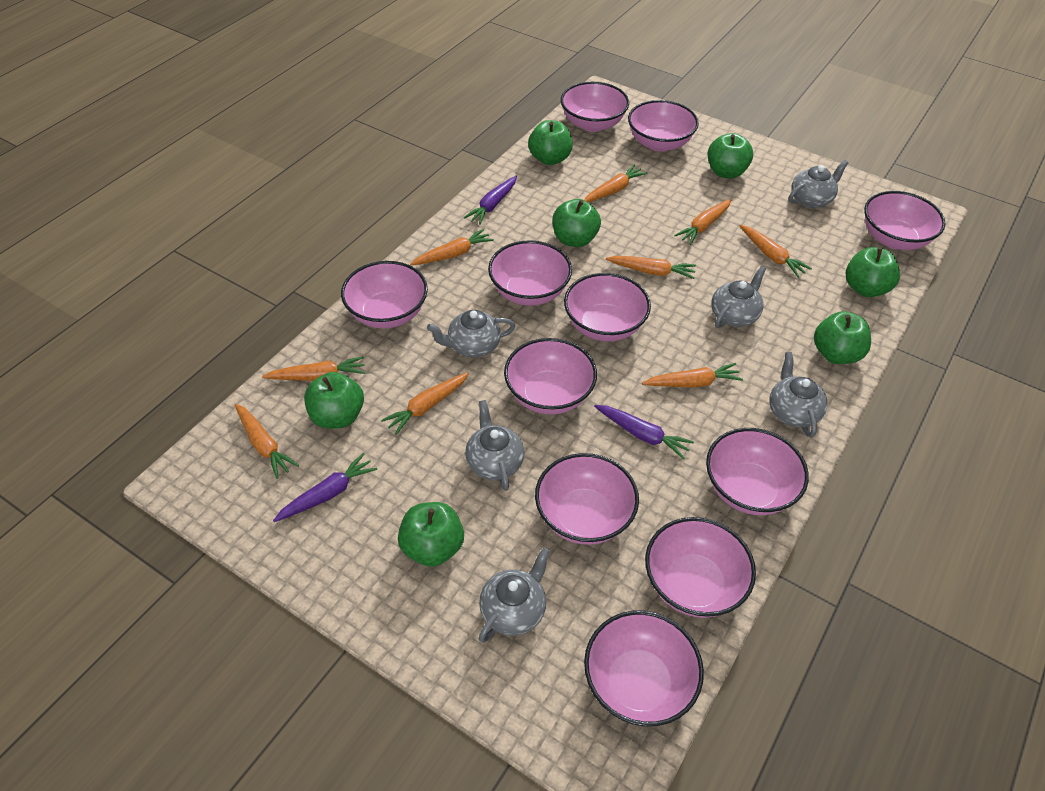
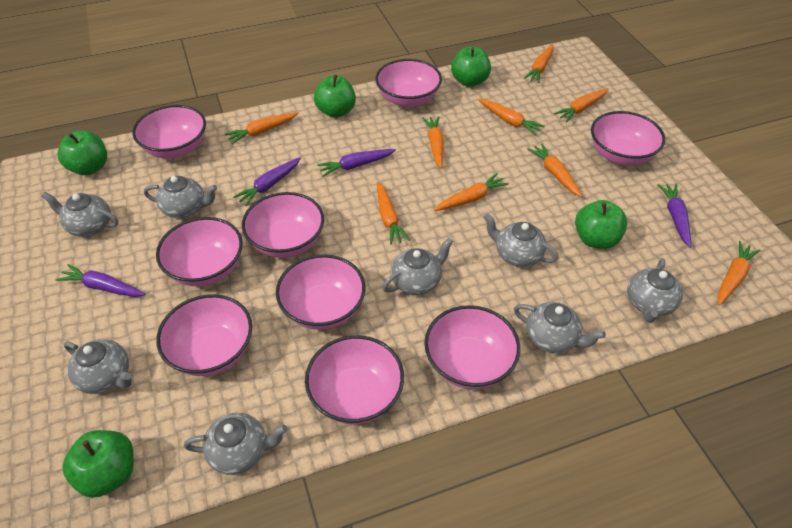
green apple: [304,372,364,429] [398,502,464,567] [528,120,573,165] [552,199,601,247] [707,133,753,179] [814,311,871,364] [846,247,900,297] = 7 -> [58,131,107,175] [62,430,134,498] [314,75,356,118] [451,46,491,87] [575,200,627,249] = 5
grey teapot: [427,310,515,358] [465,400,524,491] [479,548,550,643] [711,266,766,328] [769,352,827,438] [789,160,849,208] = 6 -> [42,192,118,237] [63,339,132,394] [144,176,217,218] [184,413,287,475] [383,238,453,295] [484,213,558,267] [514,302,606,353] [627,258,683,323] = 8
pink bowl: [341,261,428,328] [488,240,572,306] [504,338,597,415] [535,453,639,545] [561,82,629,132] [564,273,651,341] [584,610,704,726] [628,100,699,152] [645,517,756,618] [706,428,809,515] [864,191,946,250] = 11 -> [133,105,206,159] [156,217,243,286] [156,294,252,376] [242,192,324,258] [276,255,365,330] [305,335,404,424] [376,59,442,107] [424,305,520,389] [591,111,665,166] = 9
purple carrot: [273,453,377,522] [463,176,517,225] [594,405,694,459] = 3 -> [56,264,145,297] [233,157,301,206] [317,149,396,177] [658,184,691,248] = 4

